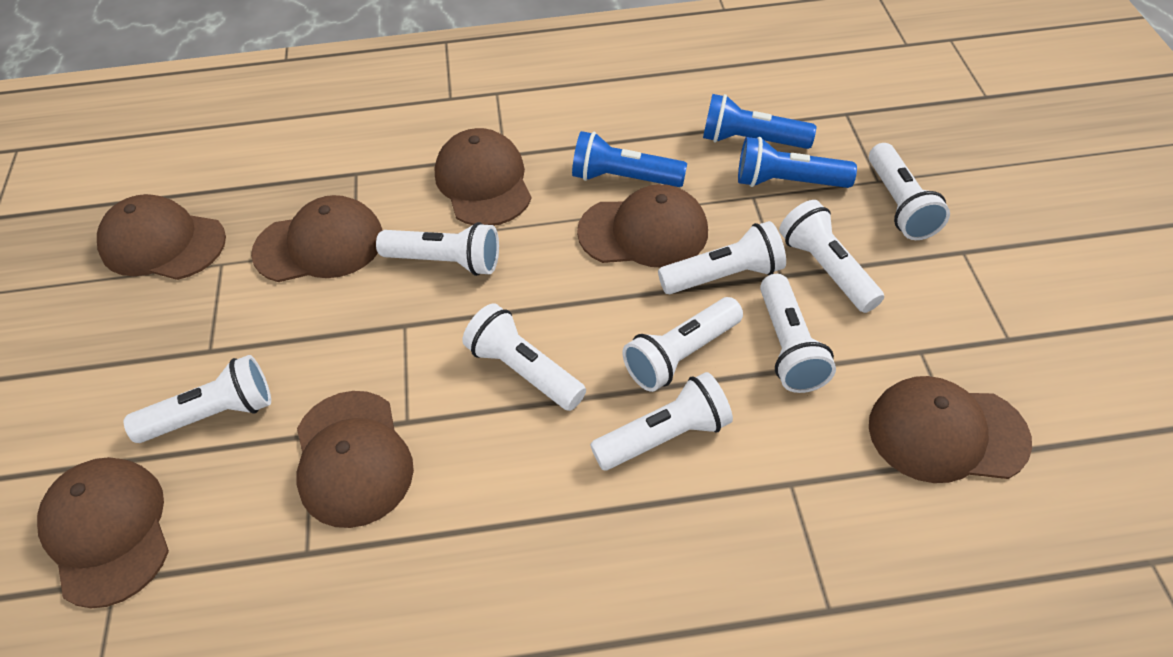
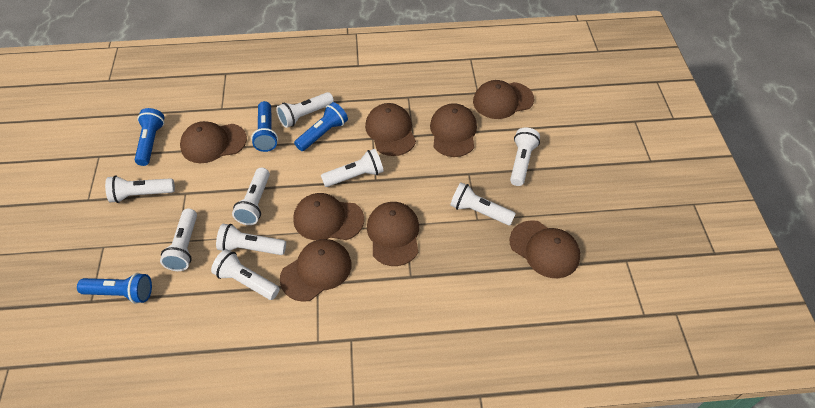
blue flashlight: [572,131,687,187] [703,94,816,149] [738,137,857,188] = 3 -> [77,273,152,304] [135,108,164,166] [251,101,278,152] [294,102,348,151] = 4
brown cap: [37,457,169,608] [97,194,226,280] [251,195,383,282] [297,391,414,528] [435,128,532,226] [577,184,708,267] [869,376,1032,483] = 7 -> [180,121,247,163] [280,239,351,302] [293,193,364,240] [365,103,416,156] [367,202,419,266] [430,103,477,157] [473,80,534,119] [510,220,580,278] = 8

